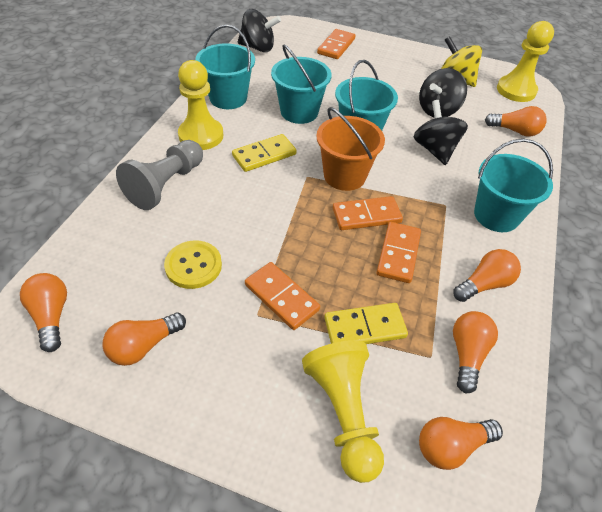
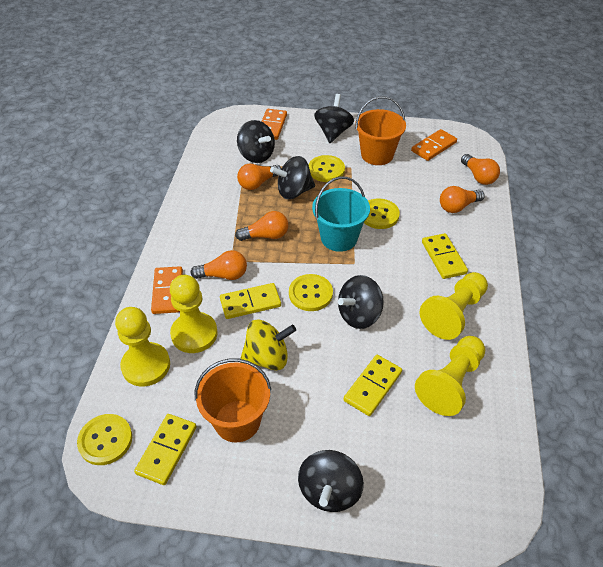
black spinning top: [238,9,281,52] [414,100,468,165] [419,68,467,118] = 3 -> [237,120,275,163] [270,156,315,199] [298,450,364,512] [314,94,354,143] [338,275,384,329] = 5
grey pawn: [116,140,203,210] = 1 -> none = 0
orange bucket: [316,107,385,191] = 1 -> [195,359,271,442] [355,96,406,165] = 2
orange domino: [245,262,320,330] [317,29,356,59] [333,196,403,230] [376,222,421,283] = 4 -> [151,266,183,314] [261,109,287,140] [411,129,457,161] = 3
orange light bulb: [20,273,67,352] [103,312,186,366] [419,417,503,470] [453,311,498,393] [454,249,521,302] [485,106,547,137] = 6 -> [190,250,247,280] [235,211,288,241] [237,164,281,190] [440,186,485,213] [461,154,500,185] = 5
turquoise bucket: [195,25,255,109] [271,44,331,124] [335,60,398,130] [474,139,553,232] = 4 -> [312,176,370,252] = 1
yellow button: [164,240,222,289] = 1 -> [77,414,132,465] [289,274,333,311] [309,155,345,182] [364,199,400,229] = 4
yellow domino: [232,134,297,172] [324,303,408,344] = 2 -> [134,414,197,485] [220,283,281,319] [343,355,402,416] [422,233,468,279] = 4
yellow pawn: [178,60,223,150] [302,340,384,483] [497,21,554,102] = 3 -> [115,307,170,387] [170,275,218,353] [415,336,485,416] [420,272,488,340] = 4

